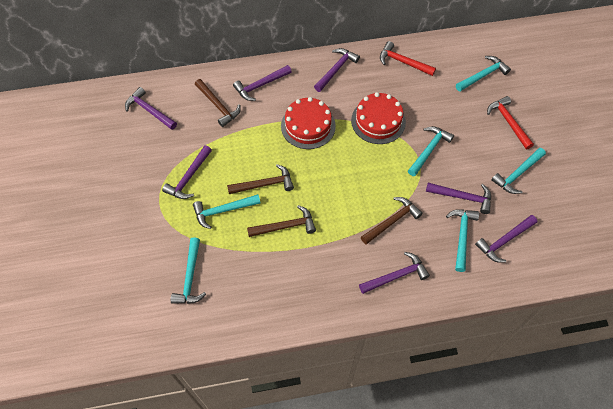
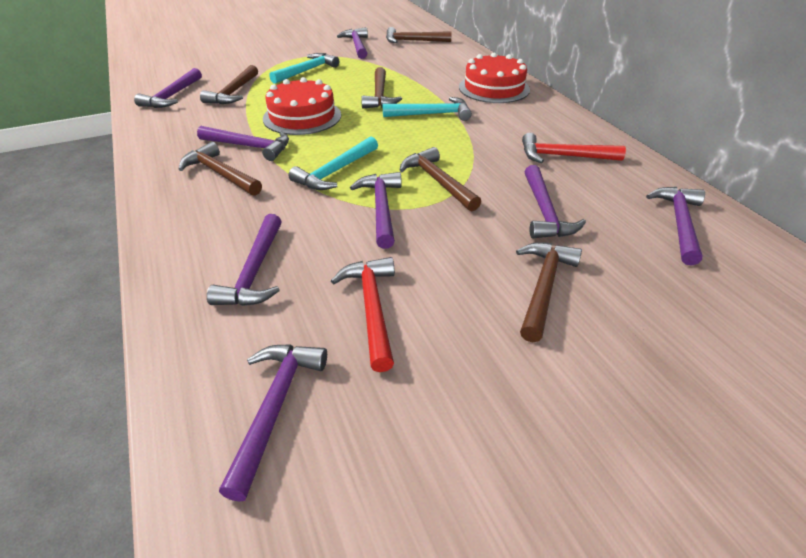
brown hammer: [195,79,241,127] [227,164,294,194] [247,205,316,237] [361,197,423,244] = 4 -> [179,142,262,196] [200,65,258,104] [361,67,402,109] [386,27,452,43] [400,147,481,211] [516,242,582,342] = 6
purple hammer: [125,87,177,130] [162,145,212,199] [233,65,291,101] [314,48,360,92] [359,252,430,294] [426,183,491,214] [475,215,537,263] = 7 -> [134,68,202,108] [197,126,289,161] [207,214,282,306] [219,344,327,502] [337,27,368,59] [350,172,402,249] [525,165,586,238] [646,187,705,266] = 8
turquoise hammer: [171,237,206,304] [193,194,260,229] [408,126,454,176] [446,210,479,272] [456,56,511,91] [491,148,546,194] = 6 -> [269,53,339,84] [289,136,378,190] [383,97,472,121] = 3

